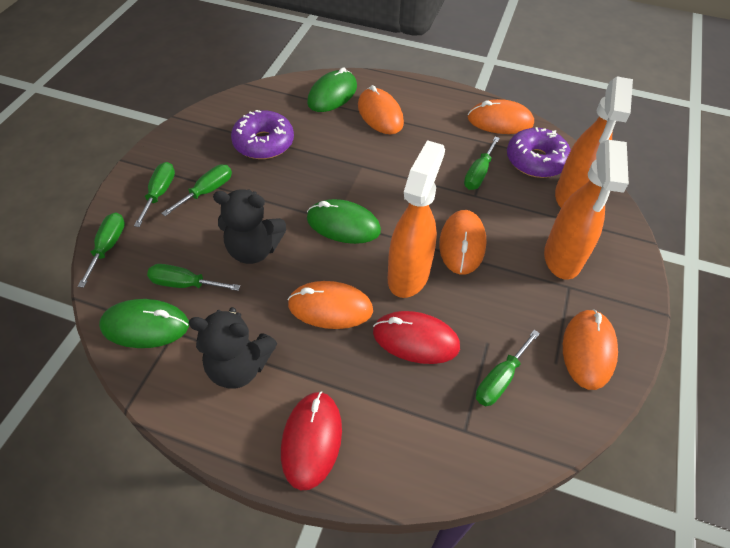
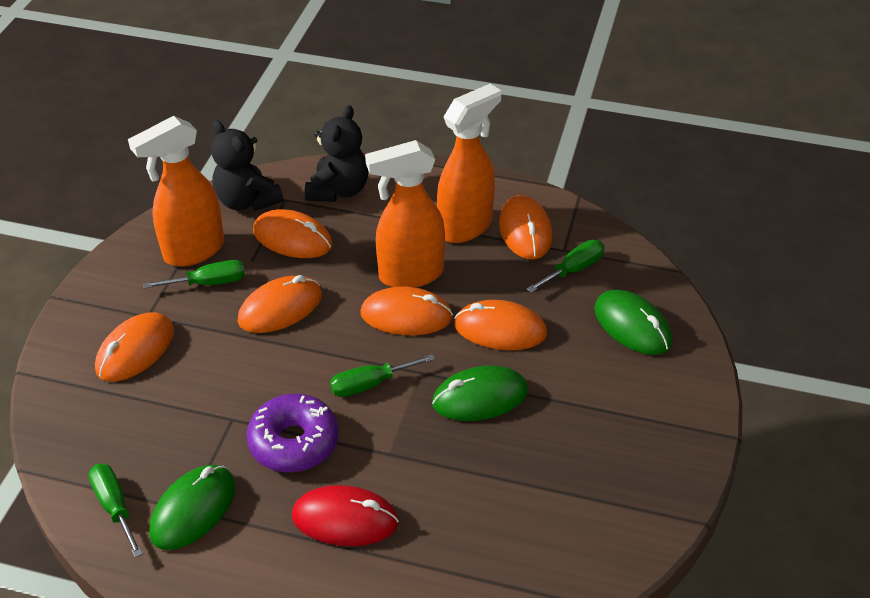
green screwdriver: [78,213,125,288] [134,162,175,227] [147,264,240,291] [161,165,232,216] [464,136,500,190] [476,330,540,406] = 6 -> [89,464,143,558] [143,260,245,289] [330,354,435,397] [527,240,605,293] = 4
orange mouse: [288,281,373,329] [358,85,404,134] [439,210,486,275] [468,99,534,134] [563,309,618,390] = 5 -> [95,312,174,382] [237,275,322,333] [253,209,333,258] [360,286,453,335] [454,300,547,350] [499,195,552,259] = 6
purple donut: [231,110,294,159] [507,127,571,178] = 2 -> [246,394,339,472] = 1
red mouse: [281,391,342,490] [373,311,460,364] = 2 -> [292,485,399,546] = 1

